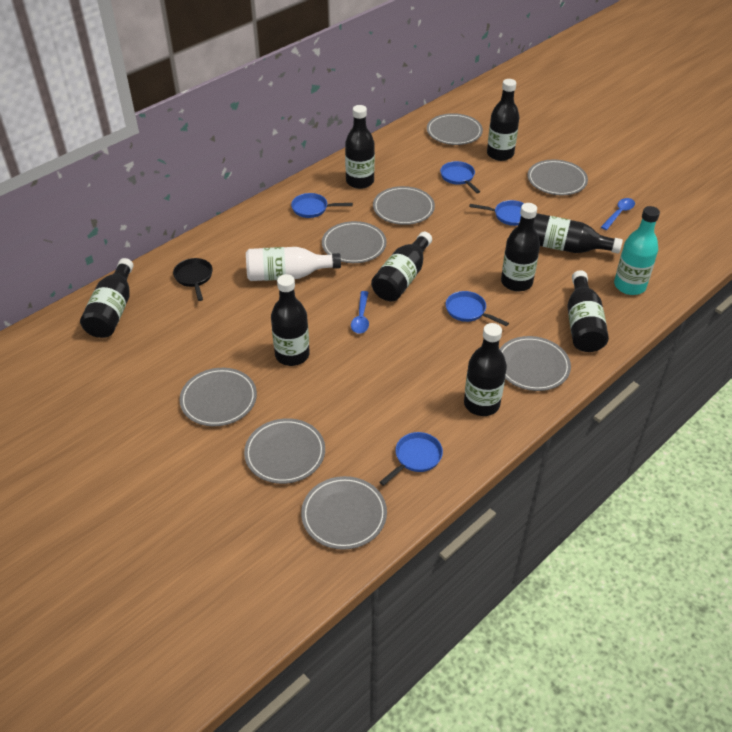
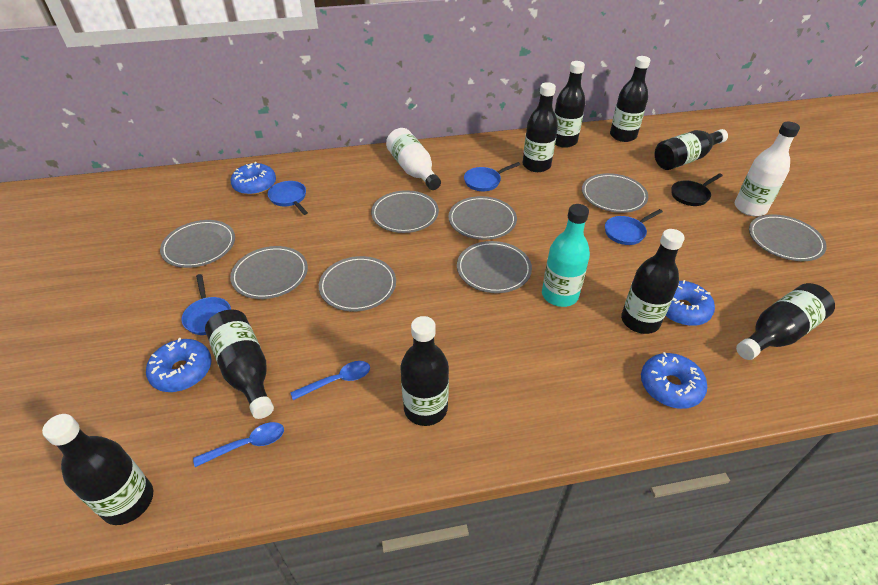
blue donut: none = 0 -> [146,338,212,392] [231,162,276,195] [641,352,707,409] [665,280,715,326] = 4
blue pan: [291,193,353,218] [379,432,443,486] [440,161,480,193] [446,291,509,326] [469,200,524,226] = 5 -> [182,274,231,335] [268,181,308,215] [464,162,520,191] [605,209,663,245] = 4
white bottle: [246,247,341,281] = 1 -> [386,128,441,190] [735,122,800,216] = 2

